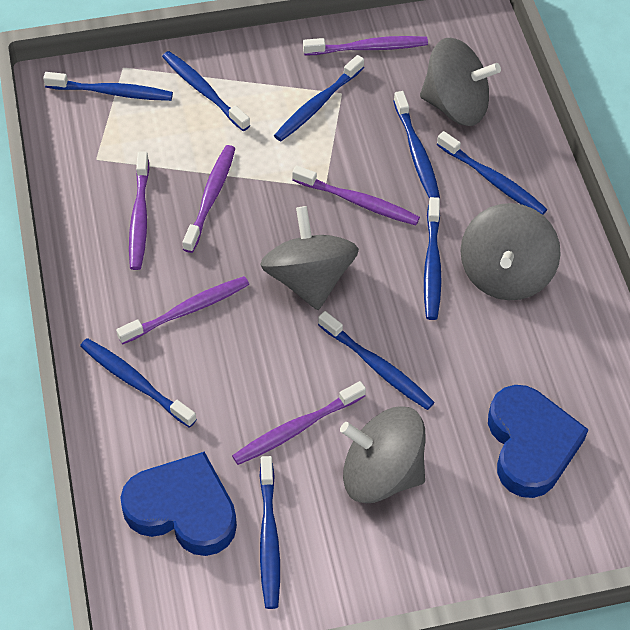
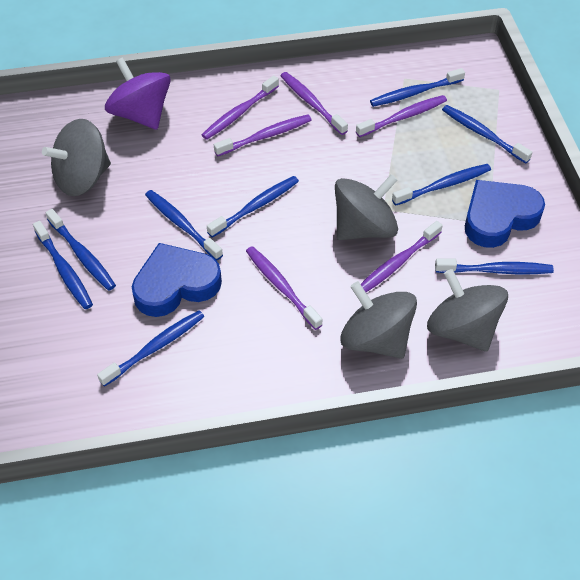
purple spinning top: none = 0 -> [105,57,171,130] = 1

